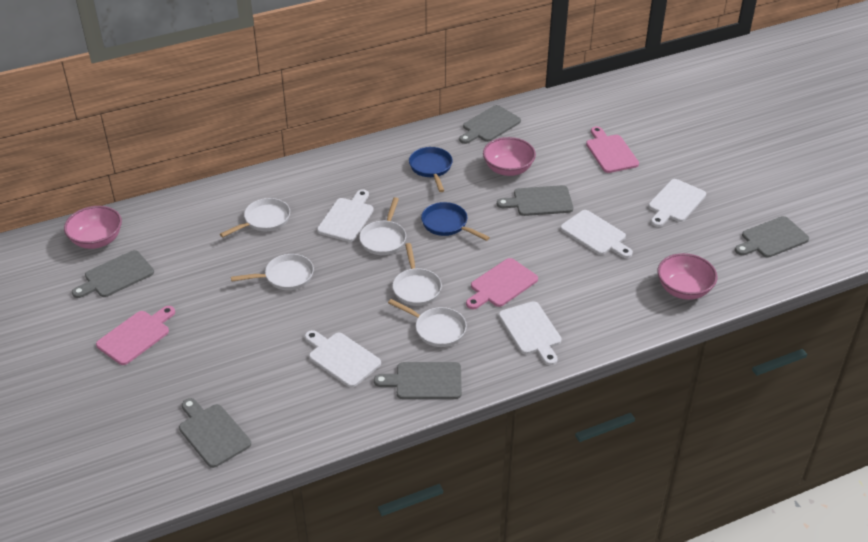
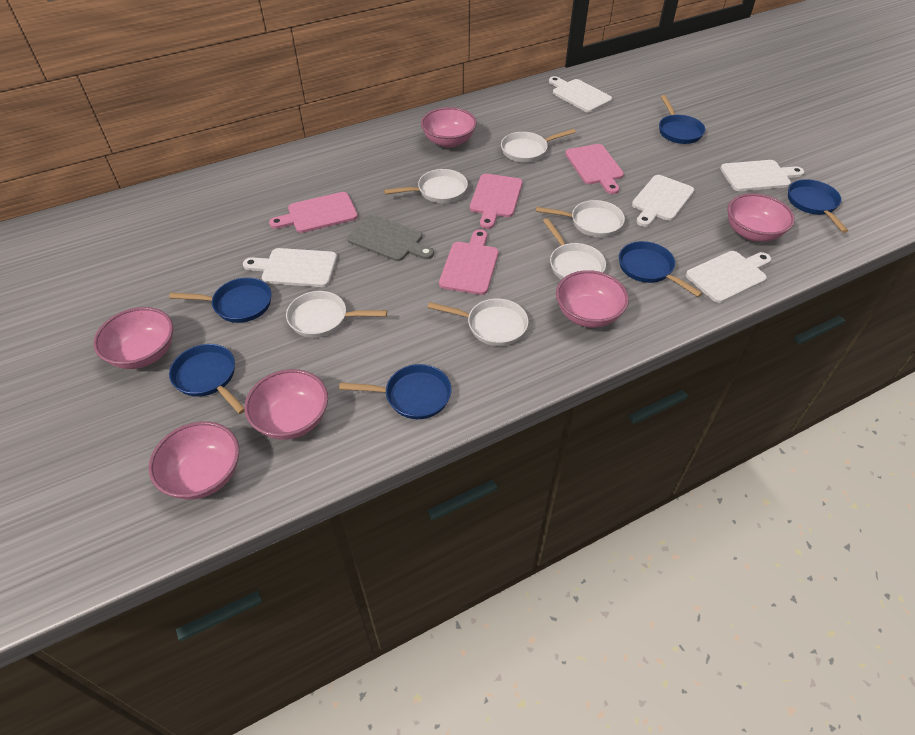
blue pan: [409,147,453,192] [421,202,490,241] = 2 -> [169,277,272,323] [169,344,245,414] [339,364,451,419] [619,241,702,297] [659,95,705,144] [788,179,848,233] = 6
grey cutting board: [72,250,154,298] [179,398,251,468] [374,362,462,399] [459,105,521,144] [497,185,573,216] [735,216,809,258] = 6 -> [347,214,434,261] = 1
pink bowl: [64,206,122,249] [483,137,536,176] [658,253,717,300] = 3 -> [93,307,173,369] [148,421,239,500] [244,369,328,440] [421,107,477,148] [556,270,629,328] [727,193,795,242] = 6
pink cutting board: [96,306,175,365] [466,258,538,309] [586,126,639,173] = 3 -> [269,192,358,233] [439,229,499,295] [470,174,522,229] [565,144,624,194] = 4
white pan: [220,198,290,237] [231,254,314,290] [359,197,406,255] [388,299,467,347] [393,243,442,306] = 5 -> [286,291,387,338] [384,169,468,203] [428,299,529,346] [501,129,576,163] [536,200,625,237] [543,218,606,280] = 6

